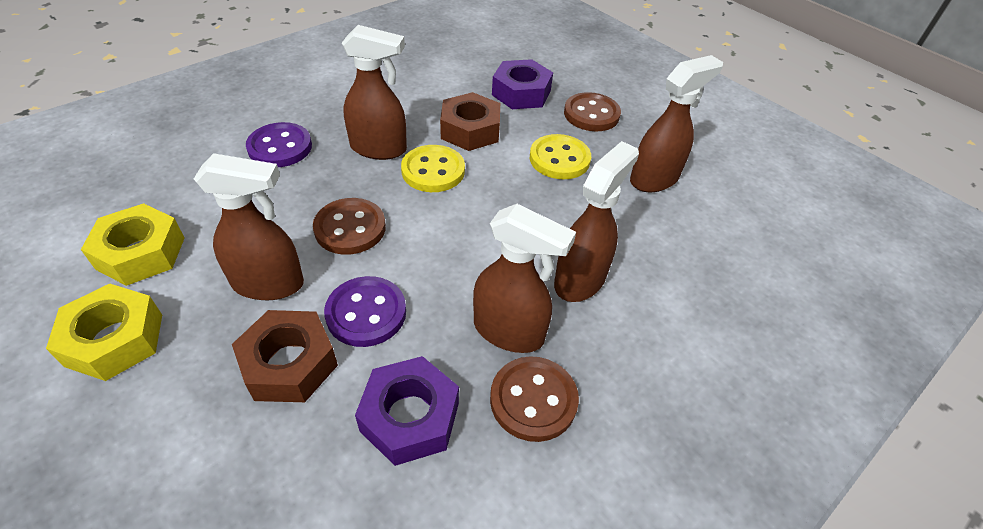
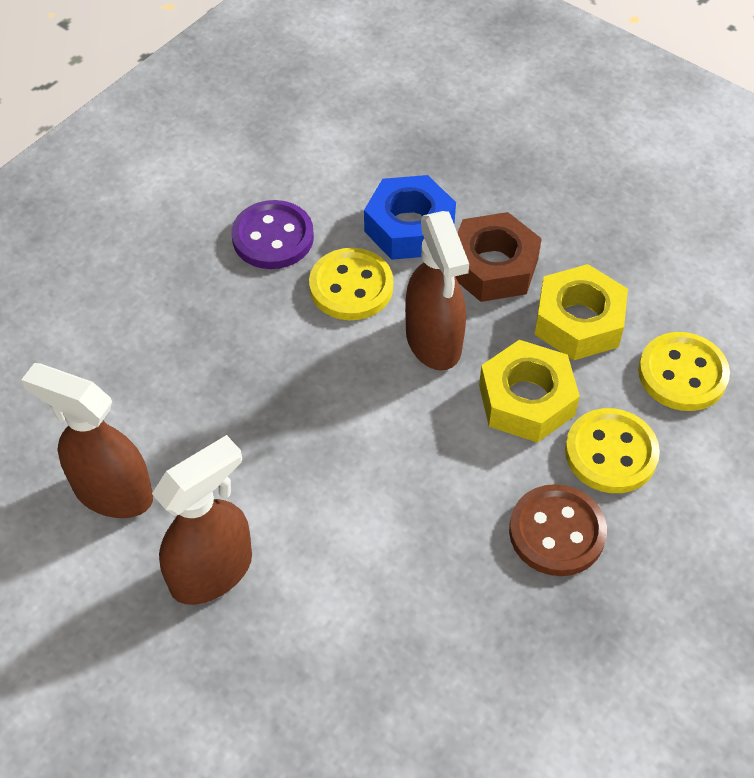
blue nut: none = 0 -> [364,175,456,260] = 1
brown button: [313,198,386,255] [490,356,579,442] [564,92,621,131] = 3 -> [509,484,607,576] = 1
brown nut: [232,310,338,402] [440,92,500,151] = 2 -> [455,212,542,302] = 1
brown spray bottle: [194,153,304,300] [342,25,407,160] [473,204,576,353] [554,141,639,302] [630,55,723,192] = 5 -> [21,363,153,518] [152,435,252,605] [405,211,469,371] = 3
purple button: [246,122,312,167] [324,276,406,347] = 2 -> [231,200,314,269] = 1
purple nut: [355,356,459,466] [492,59,553,109] = 2 -> none = 0
yellow button: [401,145,465,192] [530,134,591,179] = 2 -> [309,248,393,320] [565,408,660,493] [638,332,730,411] = 3

